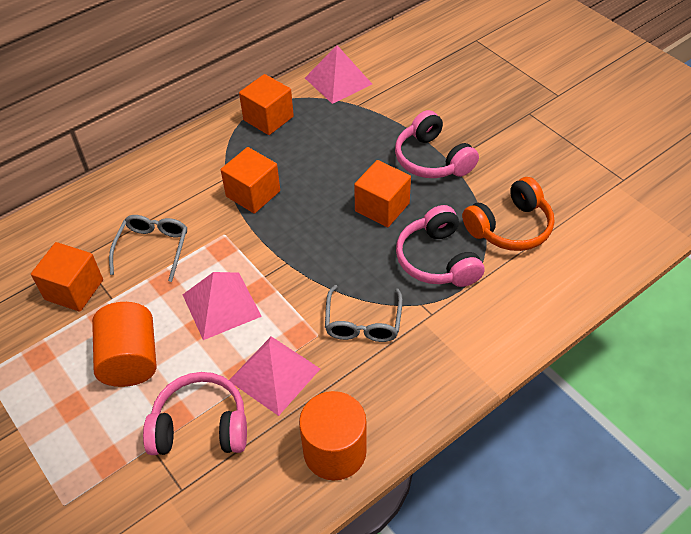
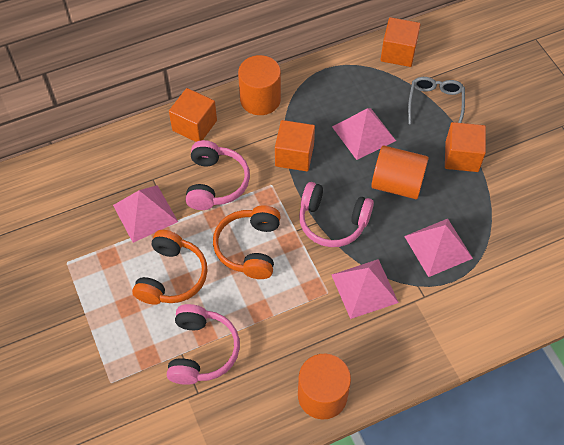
grey glasses: [109,215,187,282] [325,285,403,342] = 2 -> [408,77,465,124] = 1
orange cylinder: [92,302,156,387] [299,391,367,481] = 2 -> [238,55,281,115] [298,353,351,419] [371,146,429,199] = 3
orange headphones: [462,177,554,251] = 1 -> [132,230,208,305] [213,205,281,279] = 2
pink pyramid: [183,272,262,340] [229,337,320,416] [305,45,372,104] = 3 -> [113,185,178,243] [331,259,399,319] [332,108,396,160] [404,219,473,277] = 4

